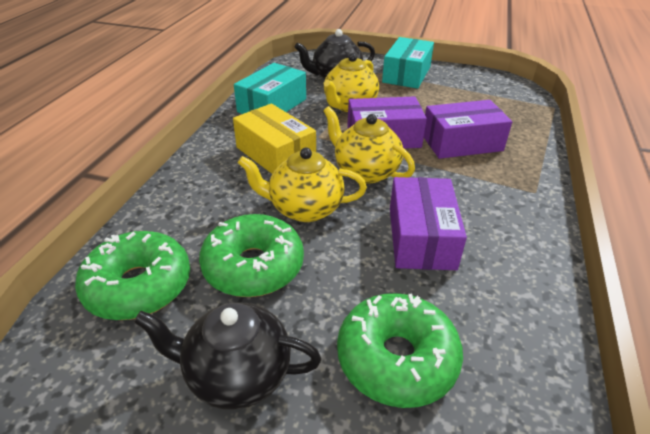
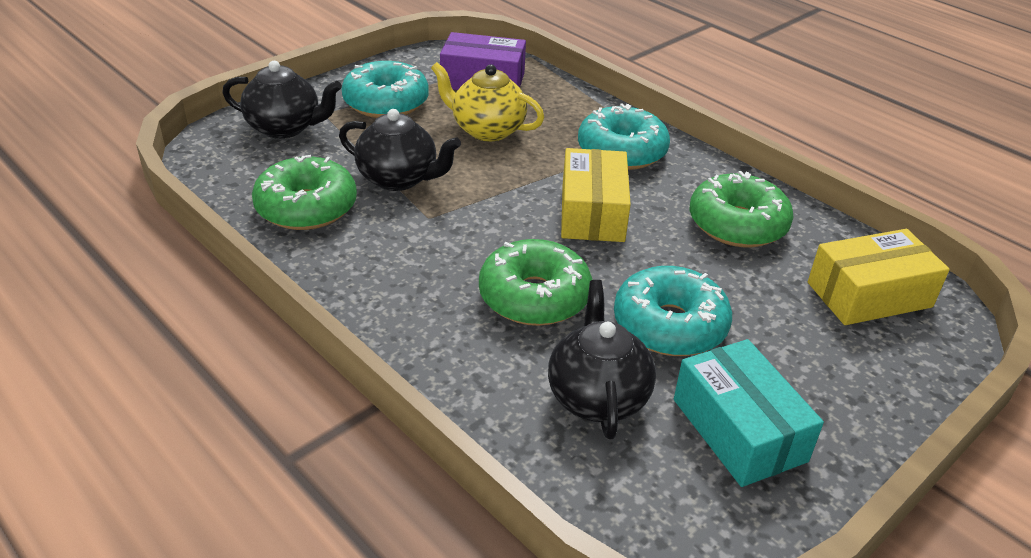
black teapot: [134,303,321,410] [294,29,375,79] = 2 -> [222,61,342,139] [339,109,461,191] [548,280,656,439] = 3
purple box: [347,96,427,149] [390,177,467,270] [424,100,512,159] = 3 -> [440,32,526,90] = 1
turquoise box: [234,63,306,114] [382,37,434,89] = 2 -> [674,339,824,487] = 1
turquoise donut: none = 0 -> [342,61,429,118] [578,103,670,170] [614,266,732,356] = 3
yellow box: [233,104,316,174] = 1 -> [561,148,631,242] [808,229,950,325] = 2
yellow teapot: [238,147,367,222] [323,106,415,183] [324,53,379,112] = 3 -> [431,62,544,141] = 1

